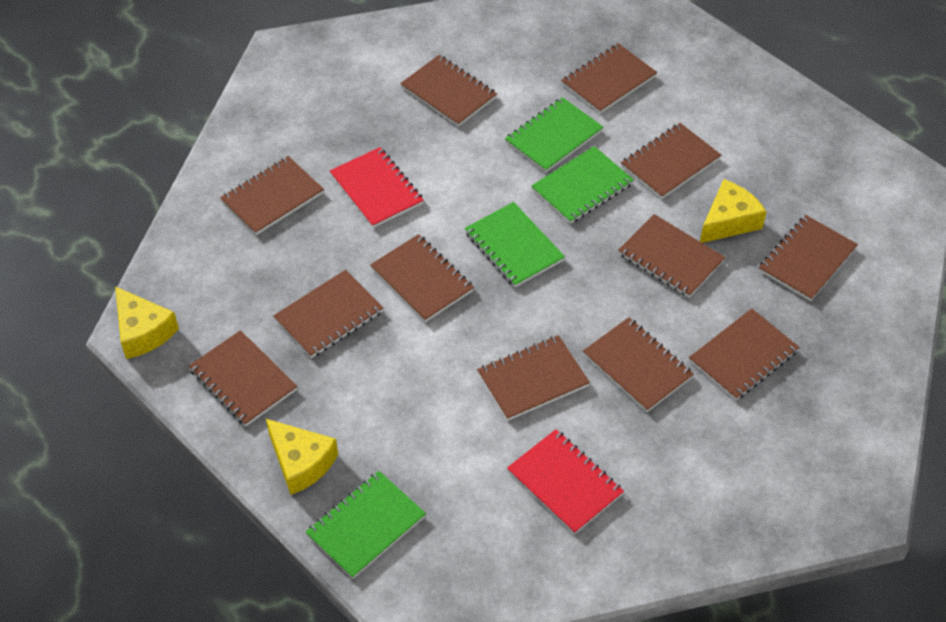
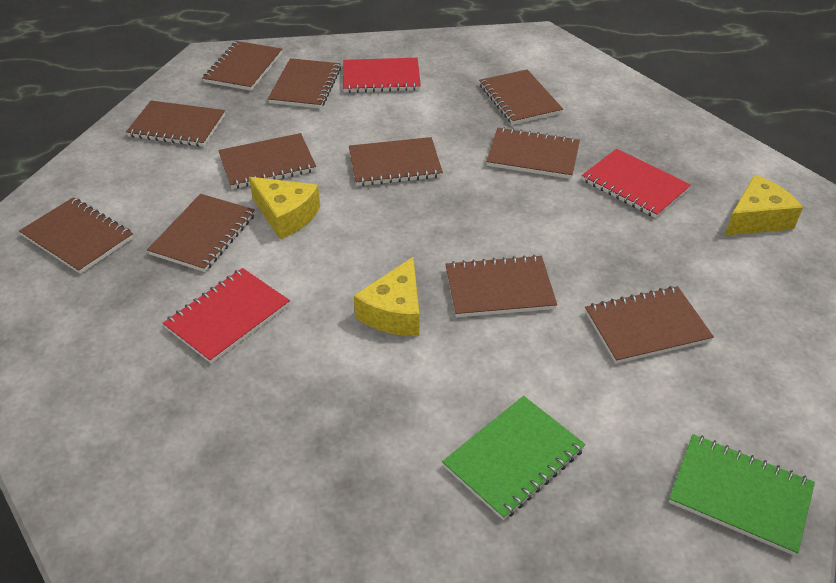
brown notebook: [189,330,297,426] [220,156,324,235] [273,270,383,358] [370,234,474,322] [400,55,497,127] [477,335,590,421] [561,43,657,114] [583,317,694,412] [618,214,725,298] [621,123,721,199] [689,308,799,400] [759,215,858,301] = 12 -> [19,197,133,274] [126,101,225,147] [147,194,255,272] [202,41,282,91] [218,133,316,189] [268,58,341,109] [349,137,443,186] [445,255,557,317] [479,69,563,125] [486,127,580,179] [585,286,714,364] = 11
green notebook: [306,471,426,579] [465,202,565,287] [505,97,604,172] [531,146,634,224] = 4 -> [442,396,586,520] [668,434,815,556] = 2
red notebook: [330,147,424,228] [507,429,624,534] = 2 -> [163,268,290,364] [343,58,421,93] [582,149,691,218] = 3

